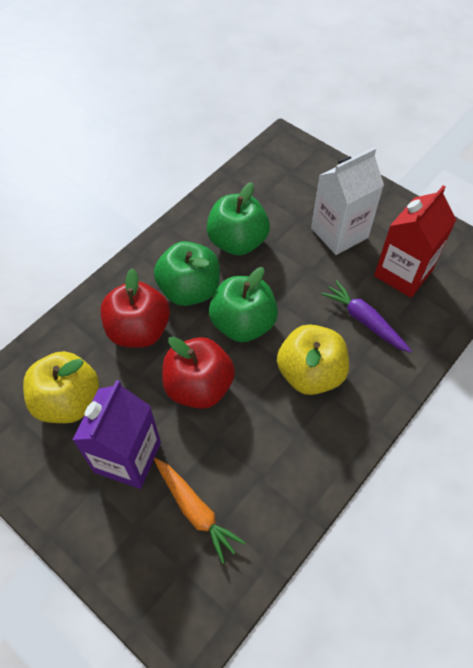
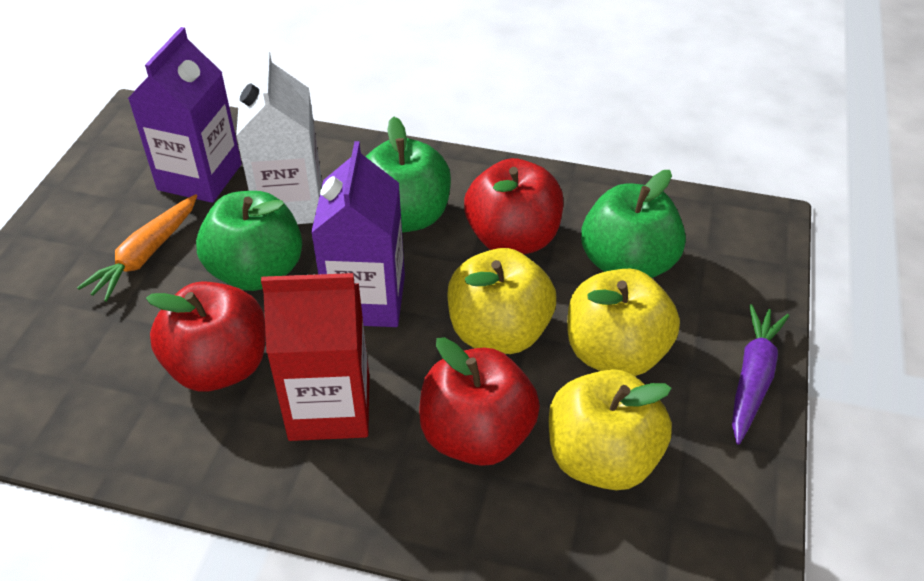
purple carton: [72,380,161,489] = 1 -> [128,27,242,203] [311,141,405,327] = 2
red apple: [100,268,170,347] [162,337,235,409] = 2 -> [146,281,266,392] [419,337,540,466] [464,158,563,254] = 3
yellow apple: [23,351,99,423] [277,324,349,395] = 2 -> [447,248,556,354] [549,369,672,490] [567,269,680,376] = 3

